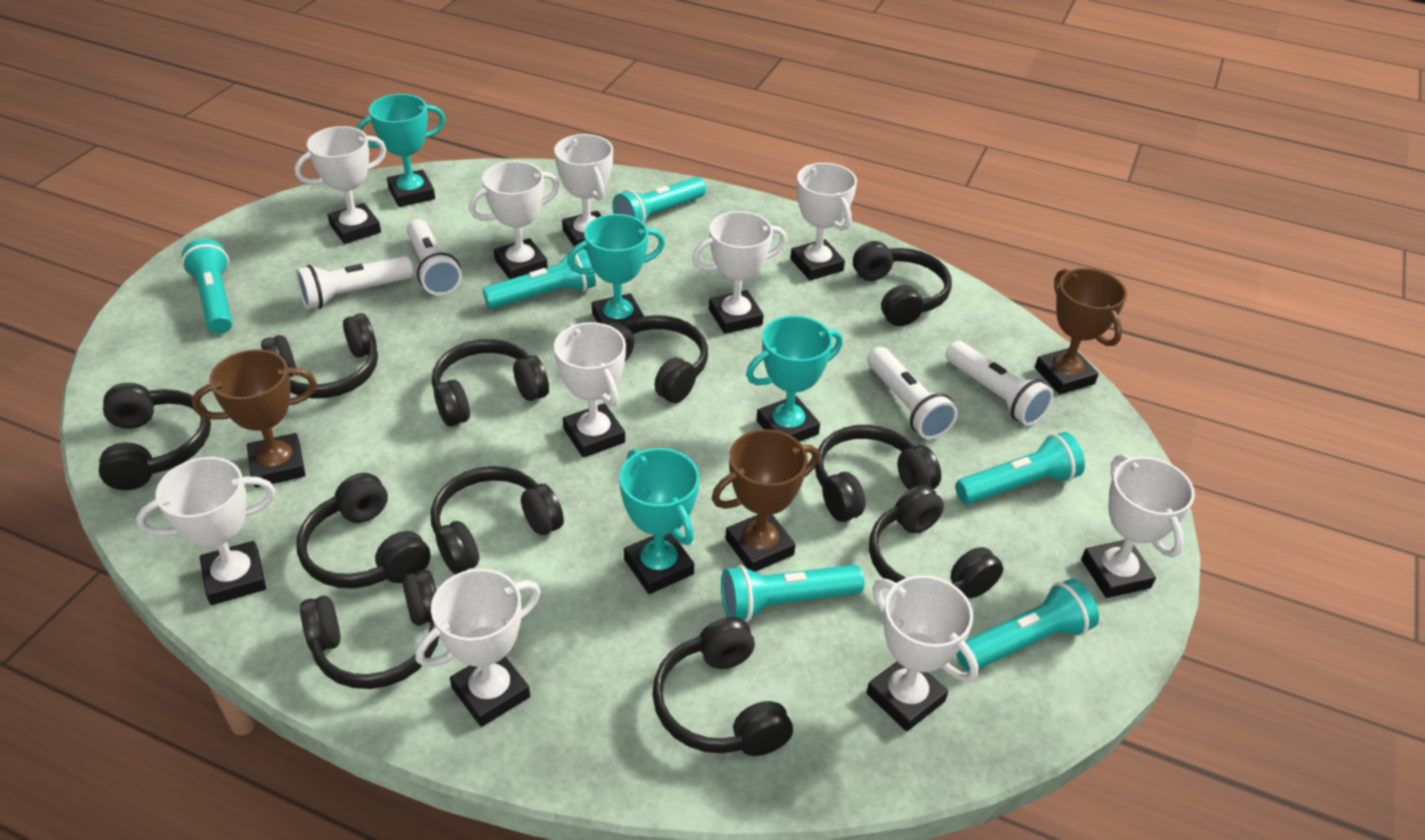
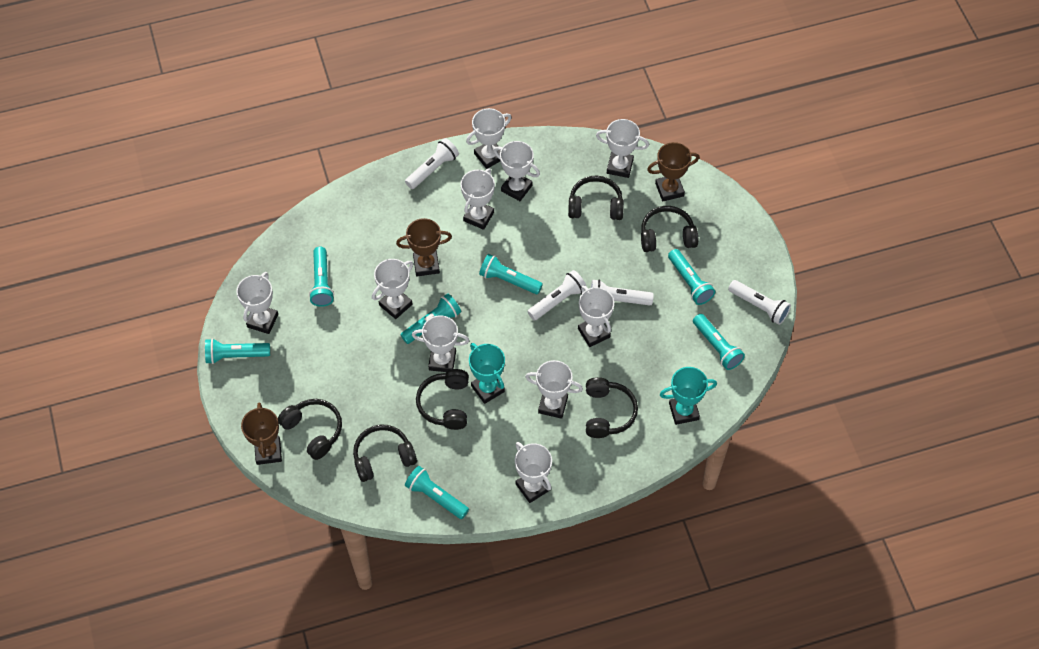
black headphones: [99,383,211,490] [261,313,378,399] [297,473,430,589] [300,570,439,689] [431,466,564,574] [432,339,549,426] [608,315,708,403] [652,617,793,756] [815,425,941,522] [853,241,952,326] [869,485,1004,598] = 11 -> [278,399,342,460] [353,425,417,482] [416,369,469,430] [568,175,624,220] [586,377,638,438] [641,206,698,252] = 6
turquoise flashlight: [182,239,233,334] [483,248,596,309] [612,177,706,223] [721,565,864,622] [955,432,1085,505] [956,579,1099,672] = 6 -> [205,338,270,364] [309,247,334,307] [400,293,461,344] [405,466,469,519] [479,254,543,294] [668,249,715,305] [693,314,745,370] = 7
turquoise trophy: [356,94,445,207] [567,214,665,325] [619,448,699,594] [746,315,843,442] = 4 -> [469,343,505,404] [660,367,717,425] = 2

